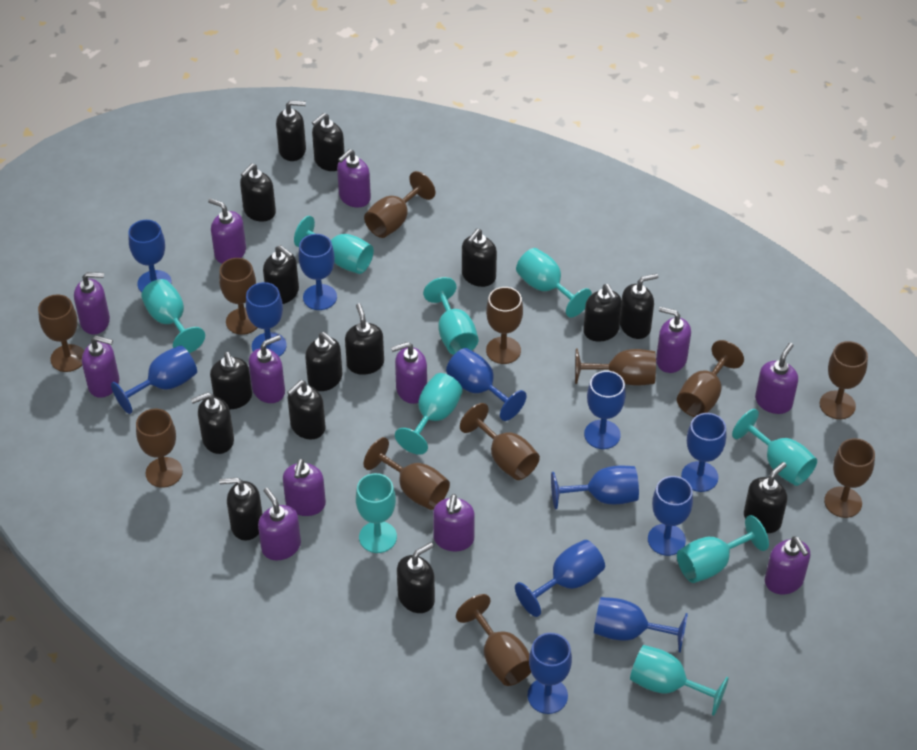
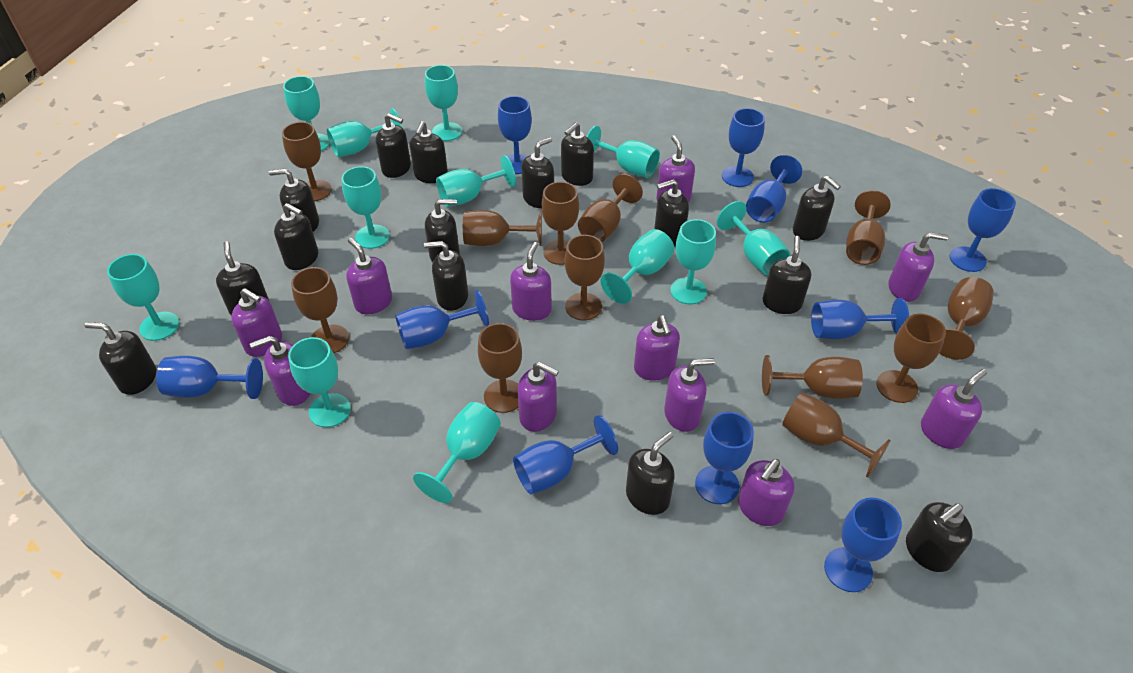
blue goblet: [111,345,197,414] [128,220,172,292] [246,282,287,357] [298,234,337,310] [446,348,527,421] [515,540,605,617] [527,633,572,714] [551,466,639,509] [584,371,626,449] [594,597,688,653] [648,476,693,556] [681,413,726,492] = 12 -> [156,356,263,399] [395,290,489,349] [498,96,532,174] [513,415,618,495] [695,412,754,504] [722,108,765,187] [746,155,802,223] [811,298,909,339] [824,498,902,592] [950,188,1016,272] = 10
purple soap dispenser: [74,272,110,334] [82,336,119,398] [208,198,246,264] [249,335,285,403] [258,488,301,561] [283,459,326,516] [337,149,371,208] [391,342,427,404] [433,494,475,551] [656,307,691,373] [755,343,798,414] [765,536,810,594] = 12 -> [231,288,282,357] [250,336,310,406] [346,238,392,314] [510,242,552,321] [517,362,559,432] [634,315,680,381] [656,135,695,203] [664,358,715,432] [738,459,795,526] [889,232,948,302] [921,369,987,449] = 11
turquoise goblet: [141,279,205,353] [294,216,374,274] [356,473,397,553] [395,373,463,455] [423,277,478,355] [516,248,592,318] [630,645,729,716] [677,515,769,583] [732,409,817,486] = 9 -> [107,254,179,341] [283,76,330,151] [288,337,351,428] [327,108,403,157] [342,166,390,249] [413,402,501,503] [425,65,462,141] [436,155,516,207] [586,126,660,178] [601,229,674,304] [670,219,716,304] [717,201,790,275] = 12

